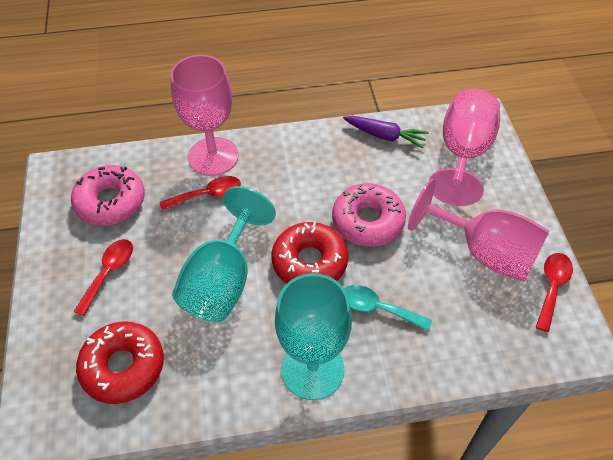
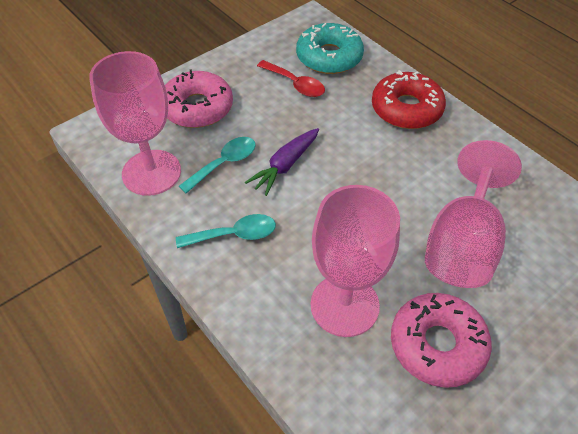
red donut: [76,321,164,404] [271,222,348,284] = 2 -> [372,70,446,129] = 1
red spoon: [73,239,133,316] [159,176,241,211] [536,253,573,332] = 3 -> [257,60,325,97] = 1
turquoise donut: none = 0 -> [296,23,364,74] = 1
turquoise goblet: [172,186,276,322] [275,273,352,400] = 2 -> none = 0
turquoise spoon: [344,285,432,331] = 1 -> [176,214,276,248] [179,137,256,193] = 2

